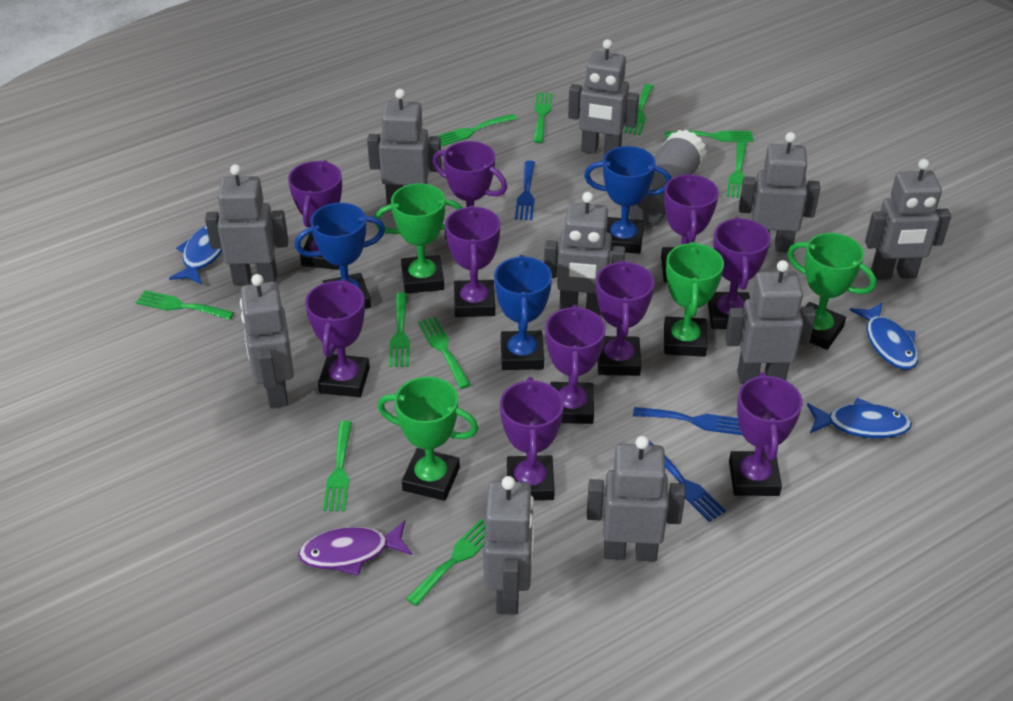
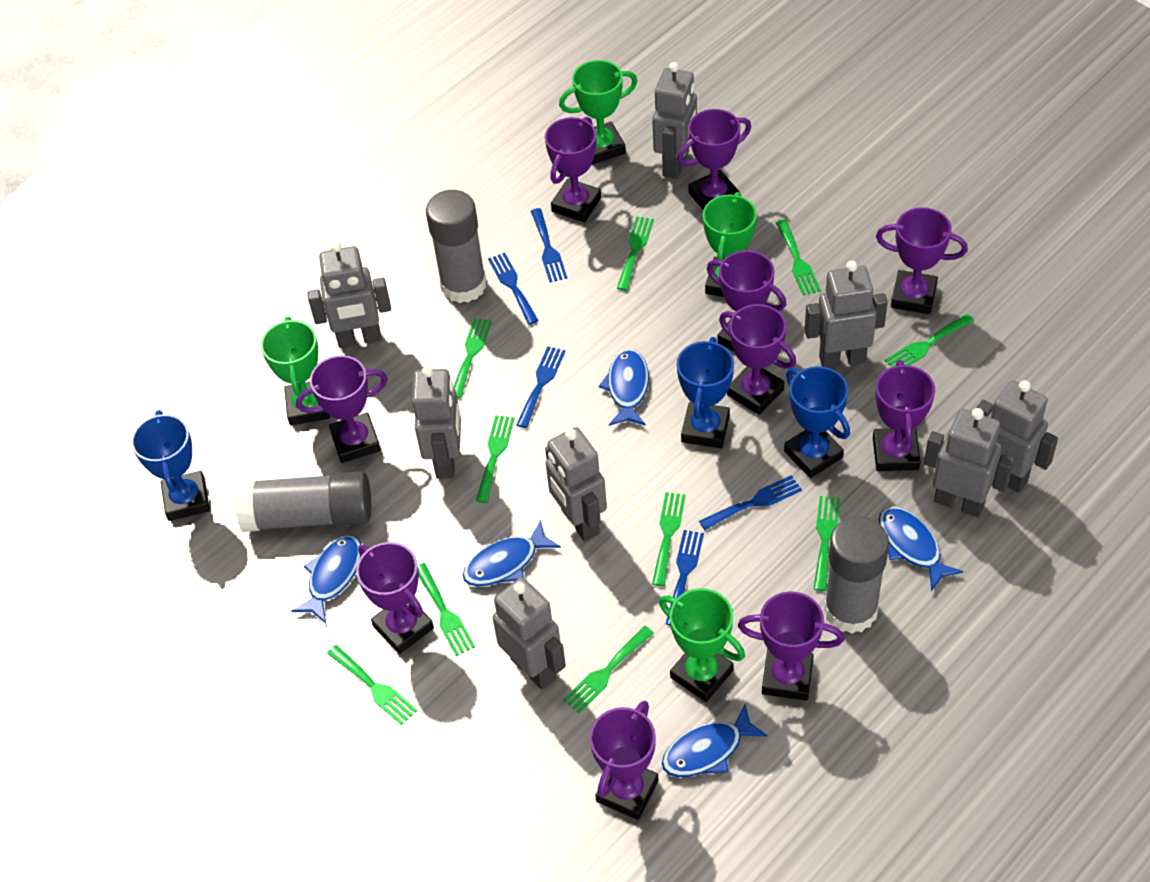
blue fish: [169,225,222,284] [807,398,912,438] [850,302,918,369] = 3 -> [291,535,362,624] [463,520,561,586] [599,349,649,426] [662,704,768,777] [879,507,963,591] = 5
blue fork: [515,160,535,220] [633,407,742,435] [649,441,726,522] = 3 -> [488,253,539,325] [516,346,566,428] [531,208,567,282] [666,530,704,626] [699,475,802,530] = 5
grey glue stick: [629,130,707,224] = 1 -> [235,472,371,532] [426,190,486,303] [824,516,889,634] = 3
grey robot: [205,164,288,285] [240,274,294,408] [367,89,442,205] [483,476,534,615] [544,192,625,315] [568,39,639,155] [587,436,686,562] [725,260,816,383] [739,132,820,252] [865,159,951,280] = 10 -> [307,241,391,348] [412,366,461,479] [492,577,566,690] [545,427,607,541] [652,62,697,179] [804,261,888,368] [924,408,1014,517] [977,380,1058,493] = 8
purple fish: [298,520,412,576] = 1 -> none = 0

